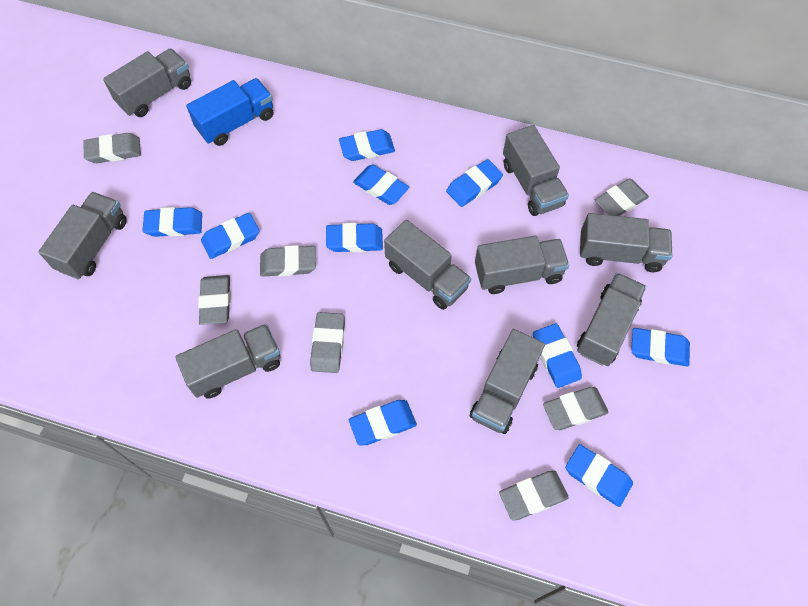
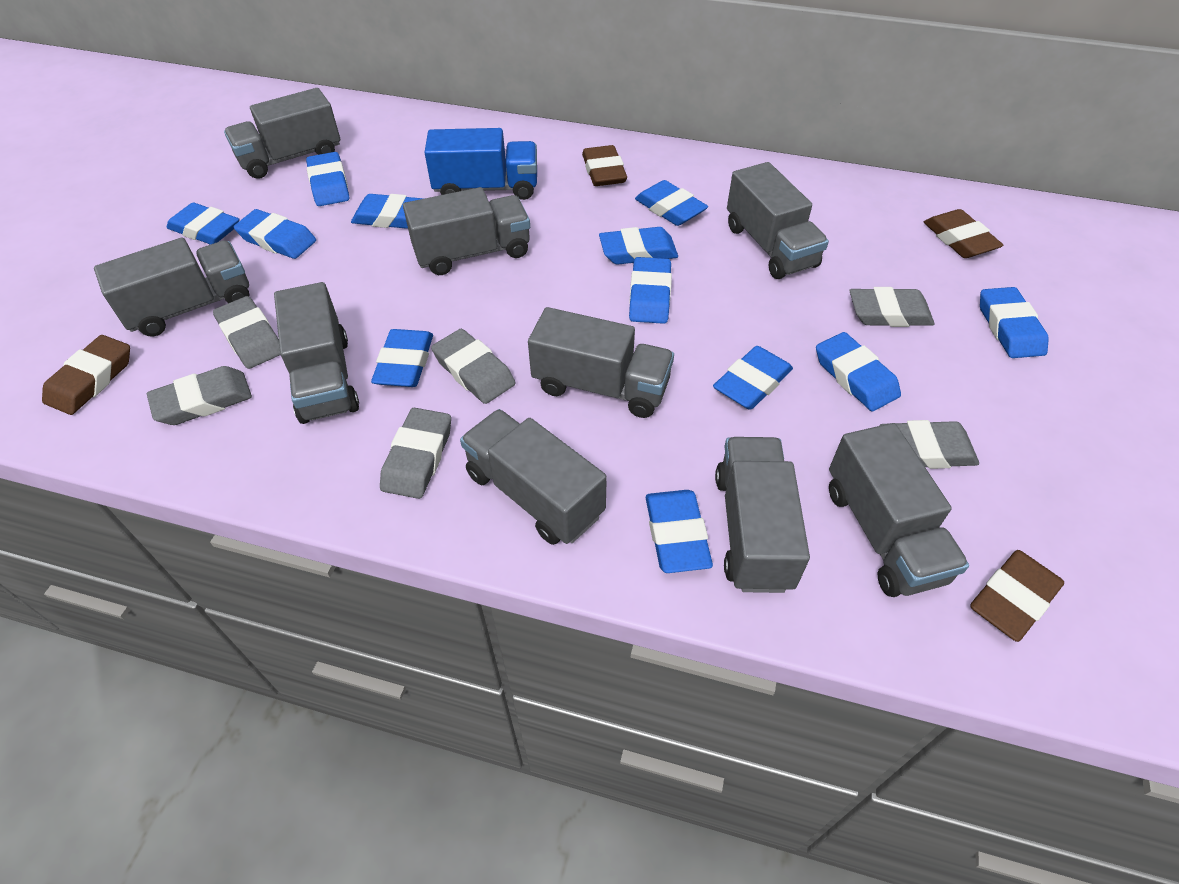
blue eraser: [142,207,202,237] [201,213,259,259] [326,223,383,253] [339,129,395,161] [349,400,417,445] [353,165,409,205] [446,159,503,207] [533,323,582,388] [565,444,633,507] [631,328,690,366] = 10 -> [167,203,240,245] [234,209,316,259] [306,152,349,206] [351,194,424,229] [371,329,433,387] [599,227,678,265] [629,257,672,324] [635,180,708,226] [646,490,713,573] [713,346,793,410] [816,332,901,411] [980,287,1049,358] = 12
brown eraser: none = 0 -> [42,335,130,415] [582,145,627,186] [924,209,1003,258] [970,550,1064,642] = 4
grey eraser: [83,133,141,163] [198,275,231,325] [260,245,316,277] [310,312,345,373] [499,470,569,521] [543,387,609,430] [595,178,649,216] = 7 -> [147,366,252,425] [213,296,280,369] [380,408,451,499] [431,329,516,404] [850,287,934,327] [880,420,979,469] = 6

